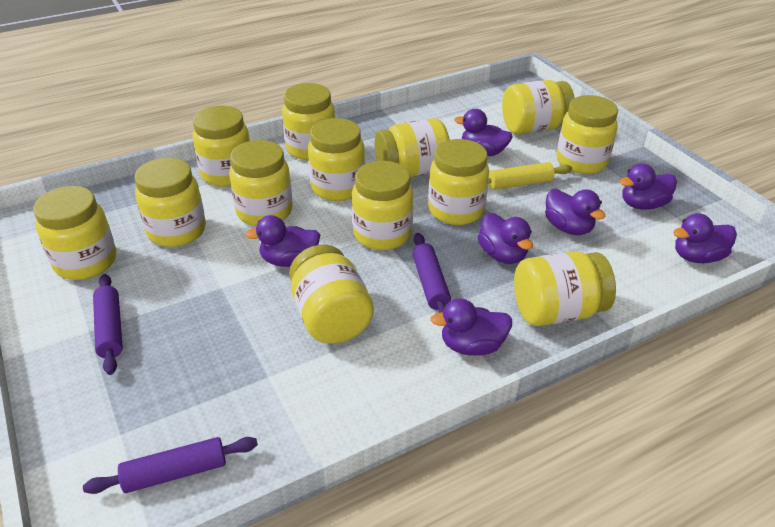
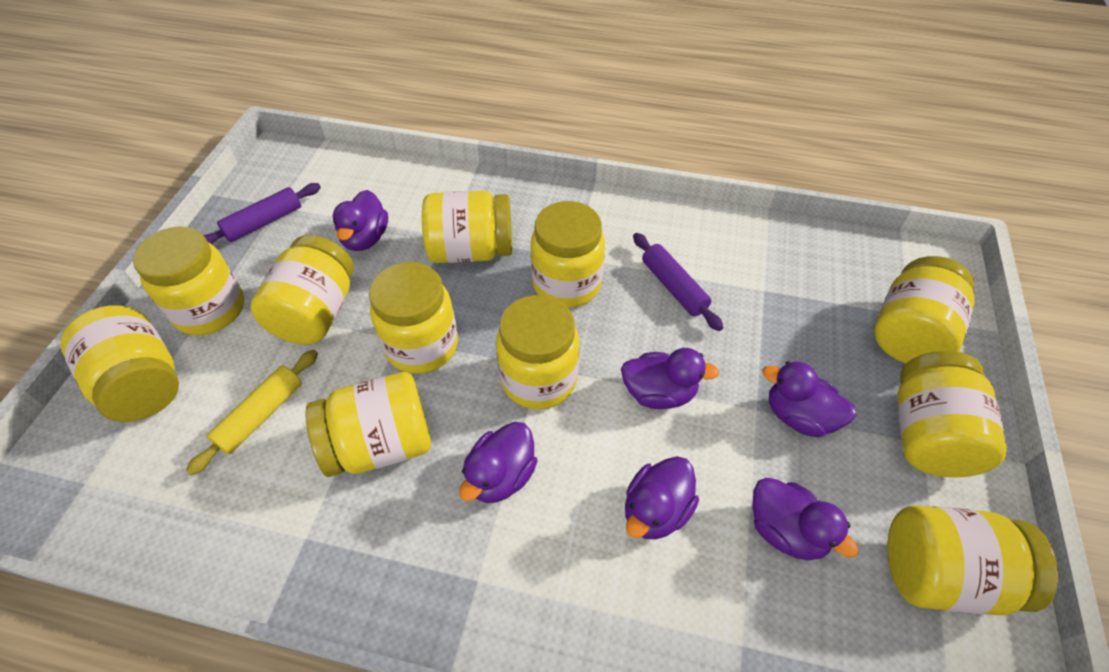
purple duck: [245,215,320,267] [430,298,512,356] [454,109,513,156] [478,213,533,264] [545,189,605,235] [620,163,677,210] [673,213,737,263] = 7 -> [333,190,388,251] [459,422,538,503] [621,348,719,409] [625,456,699,539] [753,478,858,560] [762,361,856,437] = 6
purple rolling pin: [83,437,258,494] [93,274,123,375] [412,233,451,313] = 3 -> [203,183,321,244] [633,233,723,331] = 2
yellow jar: [33,186,116,280] [135,158,206,247] [192,106,250,187] [229,140,293,226] [282,83,335,160] [289,244,374,344] [308,118,365,201] [352,161,413,250] [375,118,450,177] [428,139,489,225] [502,80,575,135] [514,251,616,326] [556,95,618,174] = 13 -> [61,305,179,422] [133,227,244,335] [250,235,354,345] [305,372,431,477] [369,262,458,374] [422,191,512,263] [496,295,579,409] [531,201,605,308] [875,256,975,363] [888,505,1058,615] [897,351,1007,477] = 11

